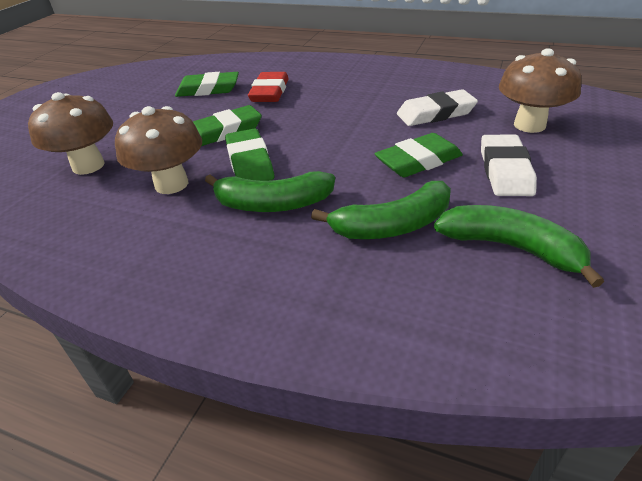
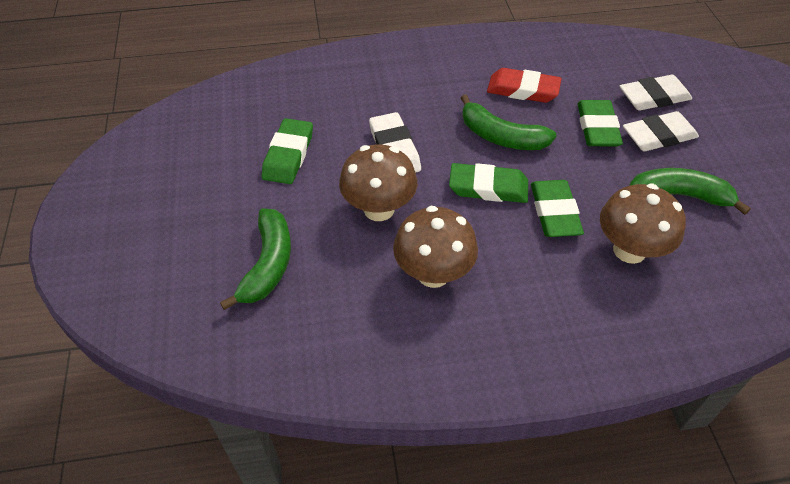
white eraser: [397,89,478,126] [481,134,537,196] = 2 -> [369,112,421,173] [620,75,692,111] [623,111,699,151] = 3

